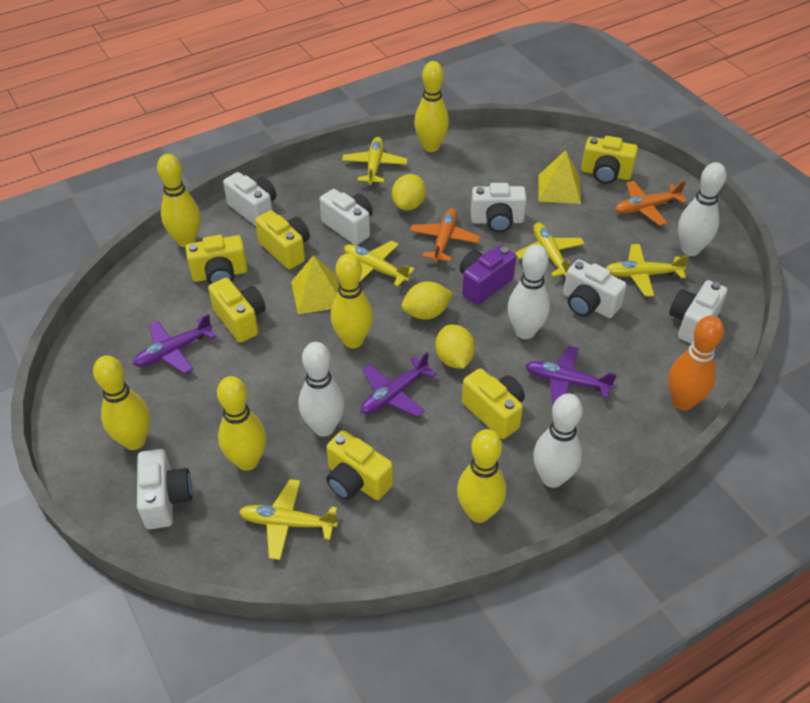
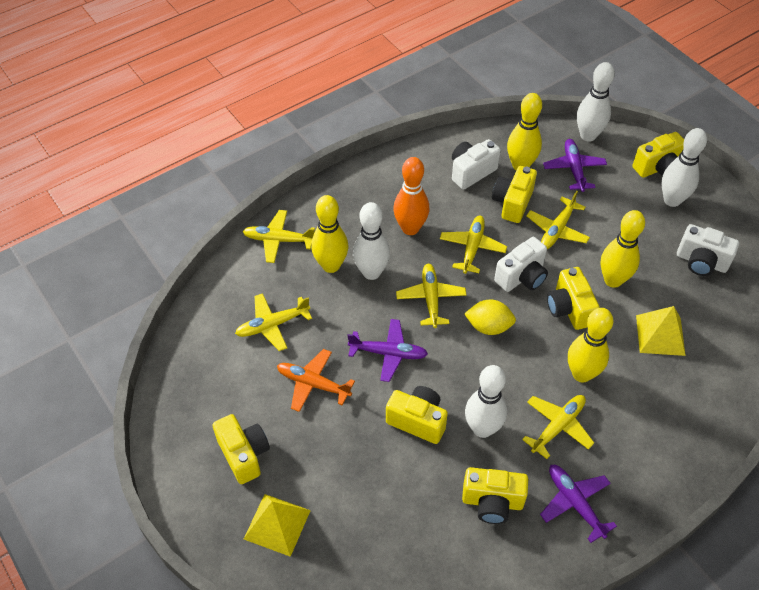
orange plane: [410,208,480,262] [615,181,687,226] = 2 -> [277,349,355,412] = 1
purple camera: [460,245,516,305] = 1 -> none = 0
white camera: [137,449,193,529] [223,172,276,226] [320,189,373,245] [471,183,527,232] [563,260,627,318] [669,280,727,344] = 6 -> [452,139,501,190] [494,237,548,292] [677,224,739,276] = 3
yellow bowling pin: [93,355,150,450] [157,154,201,247] [217,376,266,471] [331,253,373,348] [414,61,449,152] [457,429,506,523] = 6 -> [311,195,348,273] [507,93,542,170] [568,308,613,382] [601,210,645,288] = 4
yellow lemon: [392,174,426,211] [402,282,453,320] [435,324,475,369] = 3 -> [464,299,516,335] = 1
yellow plane: [239,479,338,560] [342,137,408,185] [344,240,415,287] [515,223,585,277] [606,244,689,297] = 5 -> [235,293,312,351] [242,210,315,263] [396,264,467,328] [440,216,507,274] [522,395,594,459] [526,191,590,249] = 6

